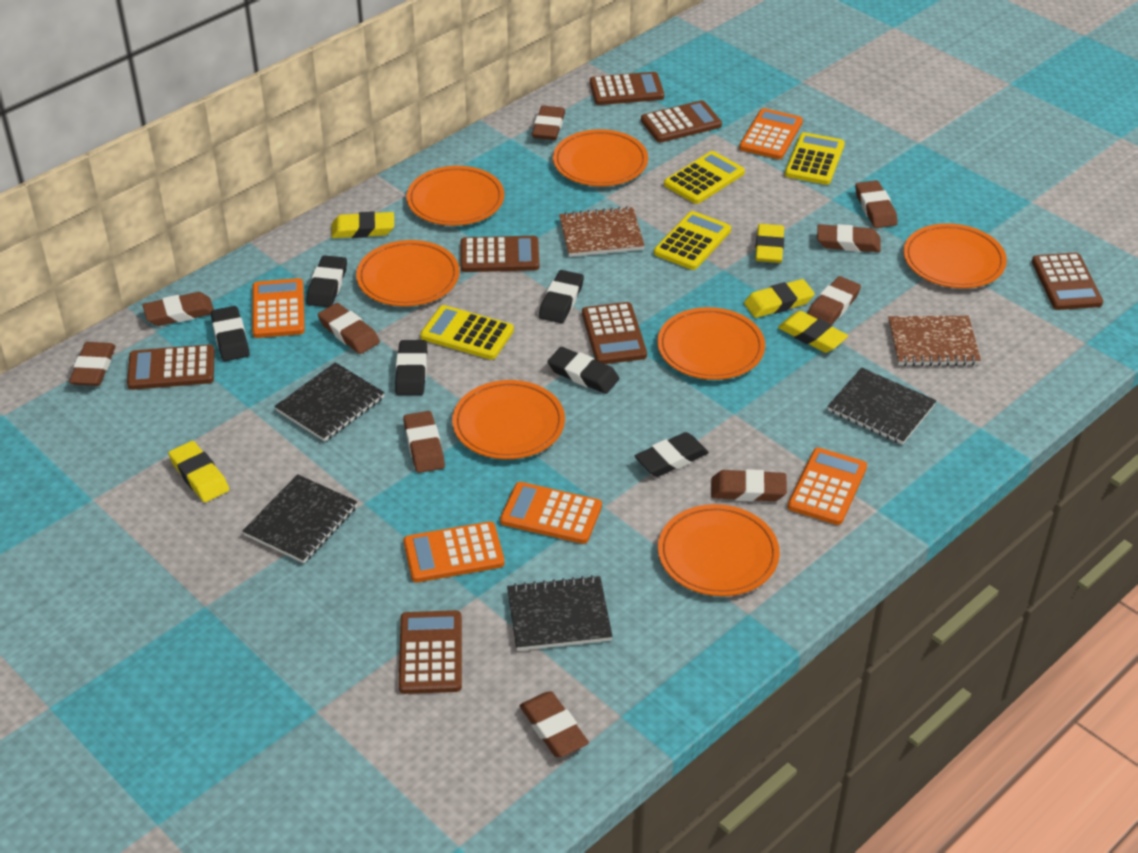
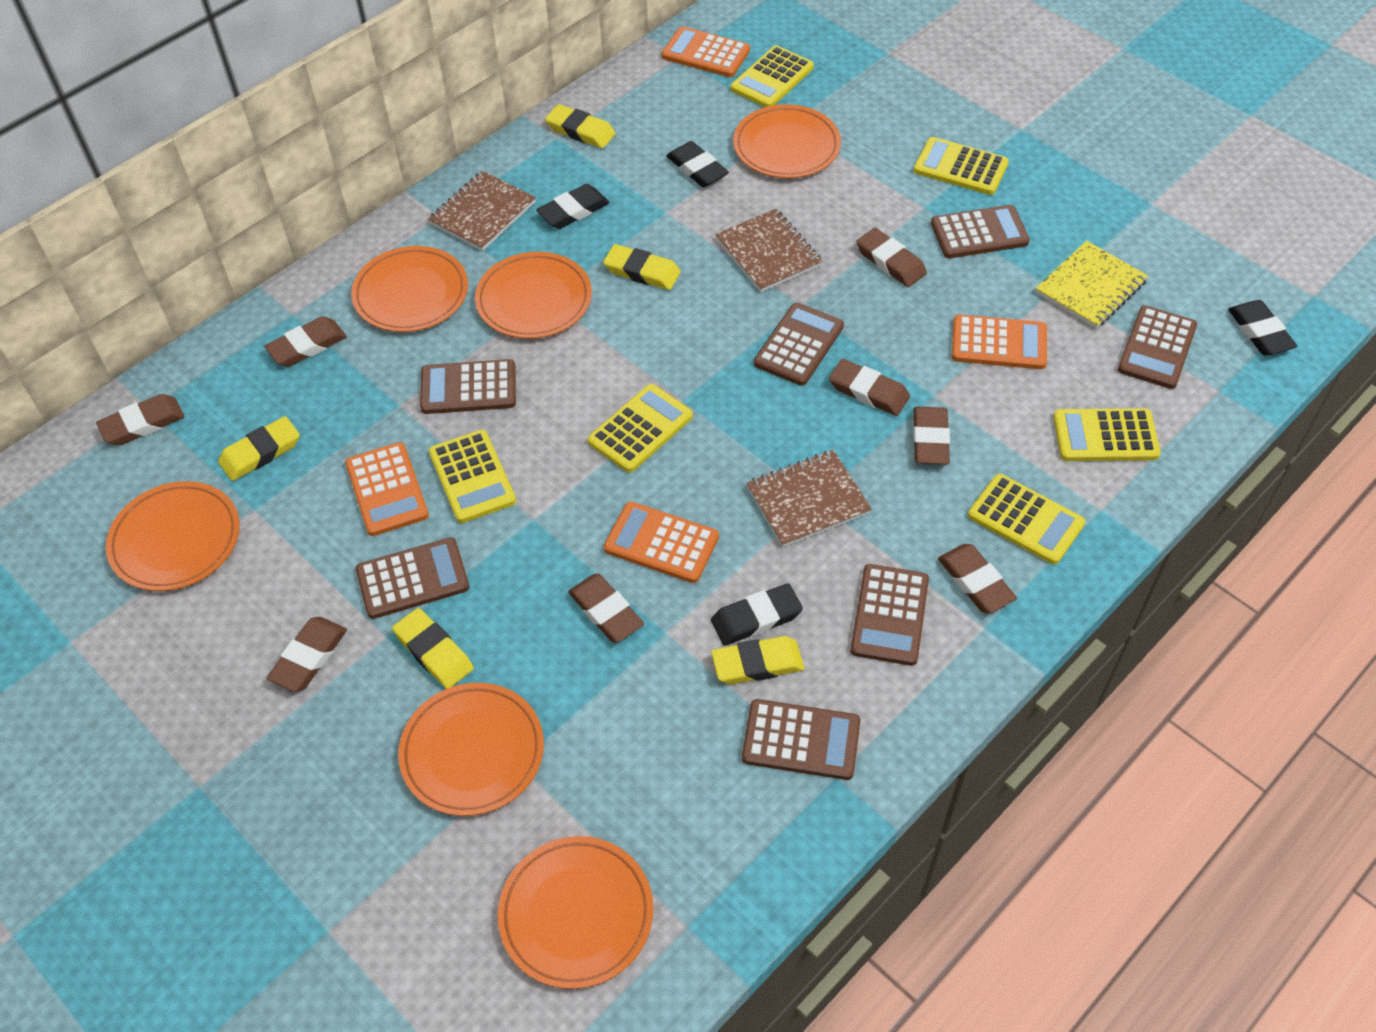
black eraser: [211,306,250,361] [306,255,347,307] [395,340,427,395] [539,270,584,323] [548,347,619,394] [635,432,709,477] = 6 -> [536,184,609,229] [666,141,729,187] [711,583,803,646] [1228,300,1297,355] = 4
black notebook: [242,474,357,563] [275,362,385,442] [507,575,613,651] [828,367,936,445] = 4 -> none = 0
brown eraser: [69,342,115,386] [142,292,214,326] [318,303,380,354] [403,411,445,473] [519,691,589,757] [532,106,565,140] [711,469,787,501] [807,276,861,324] [817,224,881,252] [855,180,898,228] = 10 -> [96,394,185,446] [264,316,347,367] [267,617,347,692] [568,574,644,643] [829,359,910,416] [856,228,927,287] [913,407,950,465] [938,544,1017,613] = 8
brown notebook: [559,206,645,257] [888,316,981,366] = 2 -> [428,171,536,251] [716,209,823,292] [746,450,872,547] = 3
orange calculator: [252,278,305,338] [404,522,504,582] [500,482,602,544] [739,108,803,159] [788,448,867,525] = 5 -> [345,442,429,536] [604,502,719,583] [662,26,750,77] [952,314,1047,369] = 4
orange plate: [356,240,460,306] [407,166,504,226] [452,380,565,459] [553,129,648,186] [657,307,765,380] [658,504,779,596] [903,223,1007,288] = 7 -> [106,481,240,591] [351,246,468,332] [398,683,544,816] [475,252,592,339] [498,836,653,989] [733,104,841,178] = 6
yellow calculator: [420,305,514,360] [654,211,731,270] [664,151,745,204] [785,132,845,185] = 4 -> [429,430,516,523] [588,384,693,472] [731,45,814,107] [914,137,1009,195] [968,474,1085,564] [1053,408,1161,461] = 6
yellow notebook: none = 0 -> [1036,241,1148,329] = 1

